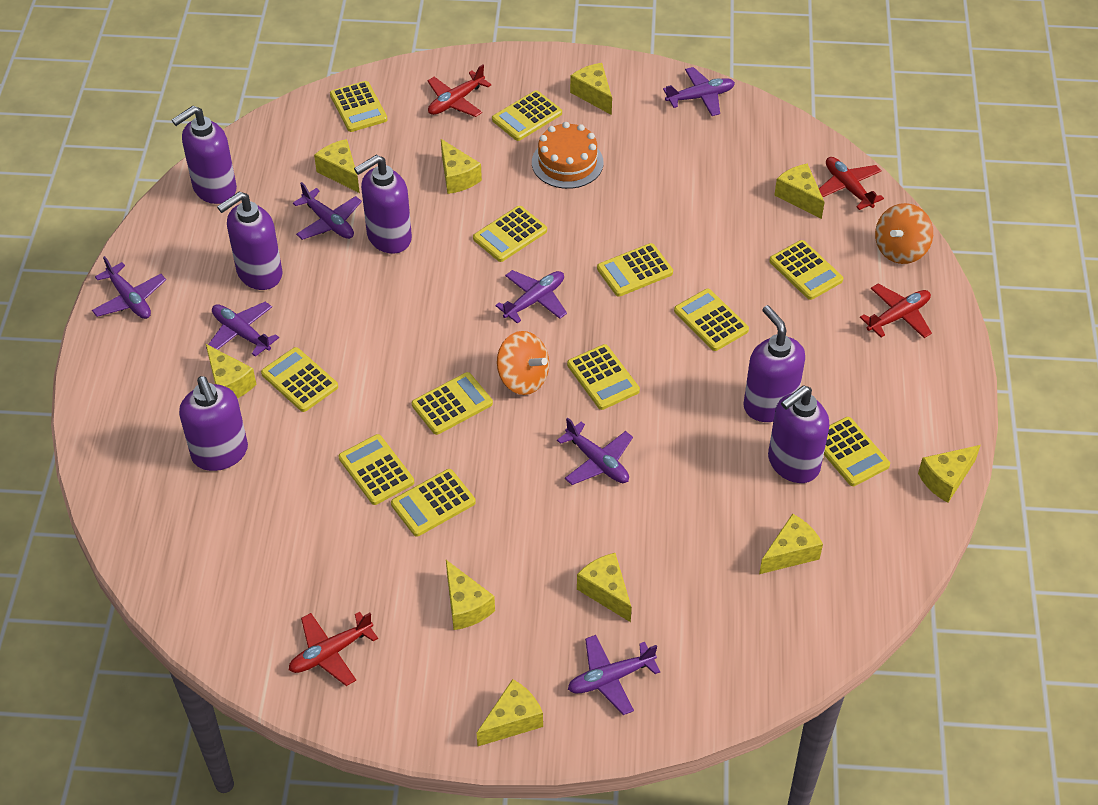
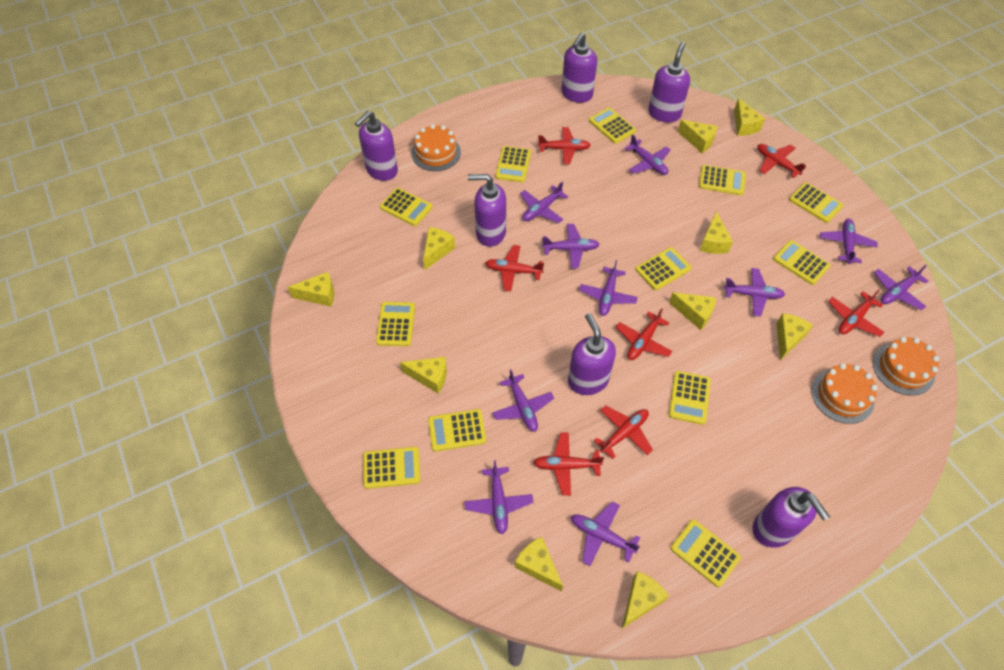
orange cake: [532,122,604,189] = 1 -> [411,124,461,171] [811,363,877,424] [873,337,939,395] = 3
orange spinning top: [497,331,549,395] [875,203,933,264] = 2 -> none = 0
purple plane: [92,256,166,319] [206,302,279,357] [293,182,362,240] [495,270,567,324] [557,418,633,485] [568,635,660,715] [663,67,735,116] = 7 -> [464,460,533,535] [492,369,554,432] [520,182,568,223] [542,224,600,268] [571,502,640,566] [579,260,638,316] [624,134,671,175] [724,268,785,317] [820,219,878,264] [874,265,928,311] = 10
red plane: [289,612,378,686] [428,64,491,117] [819,157,884,210] [860,284,932,338] = 4 -> [485,245,544,291] [533,433,604,496] [538,127,591,164] [594,406,653,459] [616,308,672,360] [757,144,806,178] [828,289,884,337] = 7

